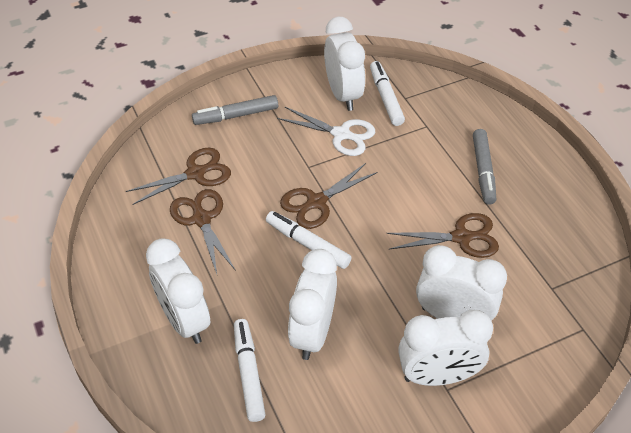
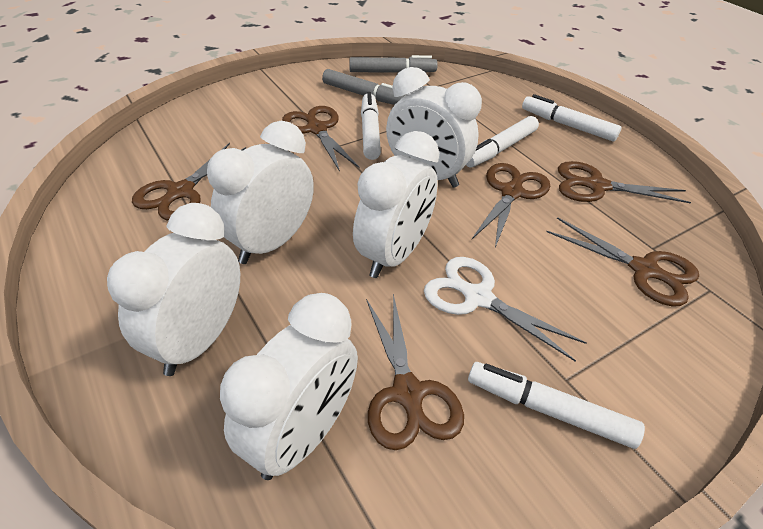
brown scissors: [126,148,231,205] [170,189,236,274] [280,163,378,229] [386,213,499,258] = 4 -> [132,143,246,221] [282,106,359,172] [366,294,464,450] [472,163,550,248] [546,217,699,307] [558,161,691,203] = 6
white marker: [234,319,266,422] [266,211,352,269] [370,61,405,126] = 3 -> [361,92,381,160] [466,116,539,168] [468,362,645,449] [522,94,621,142] = 4

